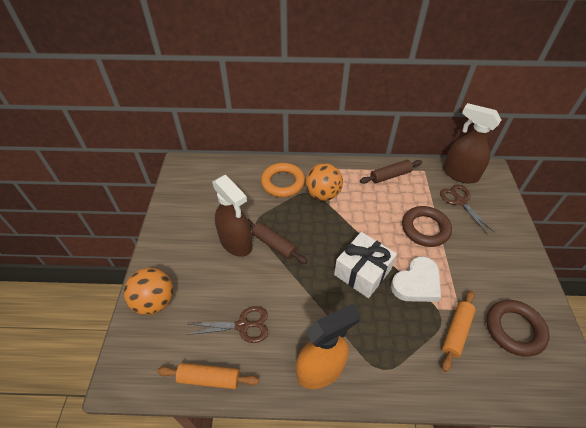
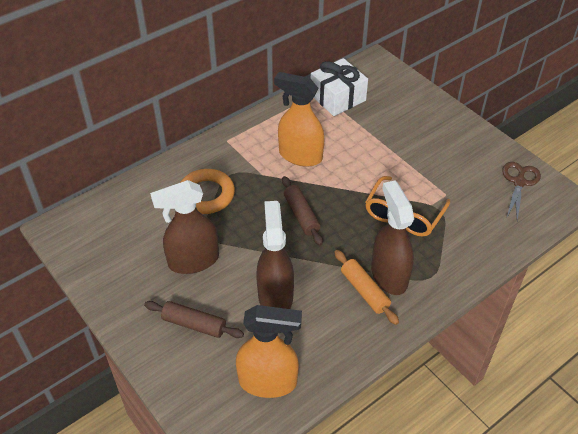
brown ring: [402,206,452,247] [486,300,550,357] = 2 -> none = 0
brown scissors: [186,306,268,343] [440,184,495,235] = 2 -> [503,162,541,221] = 1
brown spray bottle: [212,175,253,257] [443,103,501,184] = 2 -> [150,180,219,274] [256,201,294,309] [371,181,414,295] = 3
orange ball: [124,268,173,315] [305,163,343,201] = 2 -> none = 0
orange glasses: none = 0 -> [365,176,450,236] = 1
orange rolling pin: [157,363,259,389] [442,290,476,372] = 2 -> [334,250,399,325] = 1
orange spray bottle: [296,304,361,389] = 1 -> [236,305,302,398] [274,72,325,167] = 2
white heart: [391,256,441,302] = 1 -> none = 0

